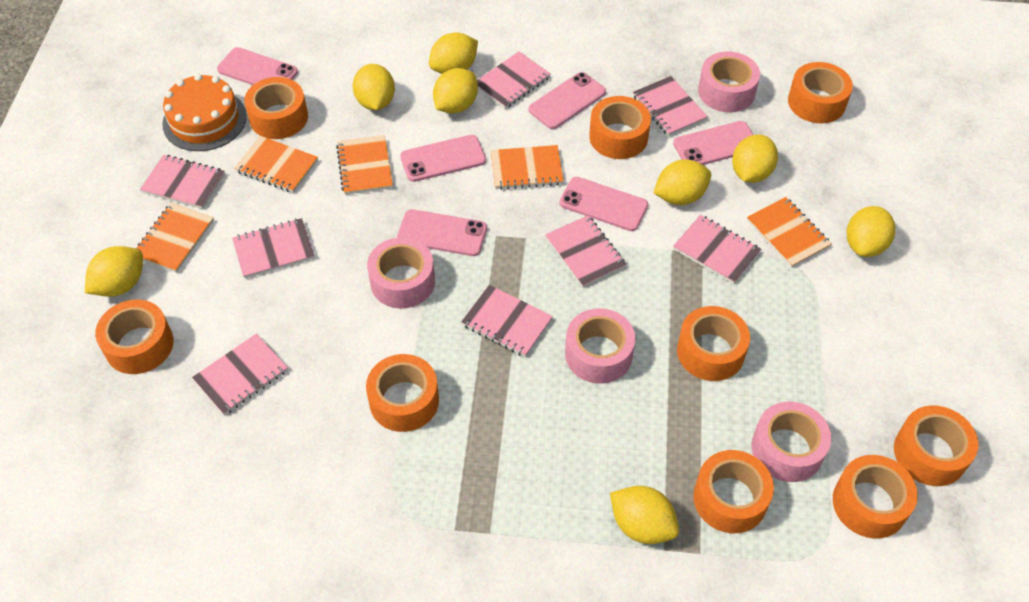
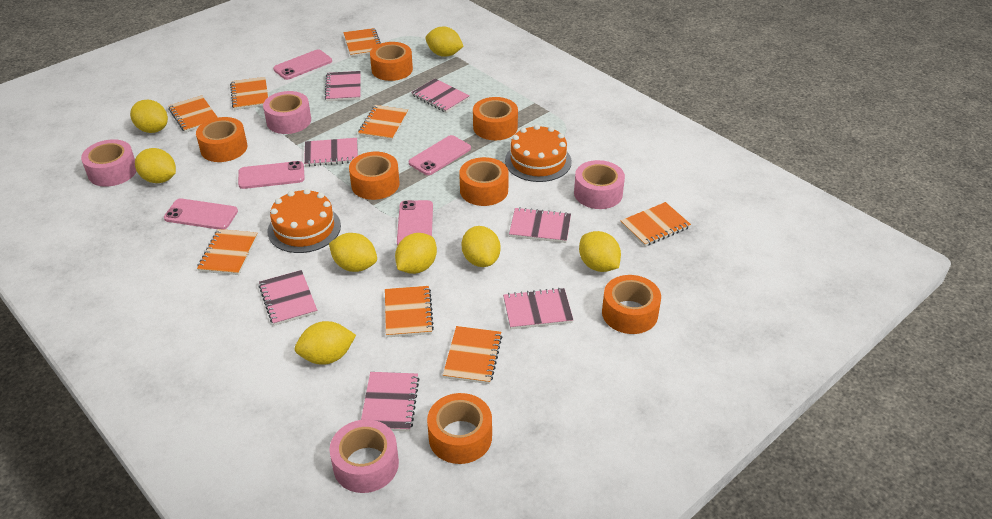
orange cake: [162,74,247,151] = 1 -> [268,189,341,253] [505,125,572,182] = 2
orange notebook: [136,203,214,273] [234,136,318,193] [336,135,393,195] [491,145,564,190] [747,197,832,268] = 5 -> [168,95,218,132] [197,229,258,275] [230,77,268,110] [343,28,381,57] [358,105,408,141] [385,286,434,337] [443,326,502,384] [620,202,691,247] = 8
orange tape: [95,300,174,374] [244,77,308,139] [366,354,439,432] [589,96,651,159] [677,306,750,381] [693,450,774,533] [788,62,853,124] [833,455,918,539] [894,405,978,486] = 9 -> [196,117,247,162] [349,152,400,200] [370,42,413,81] [427,393,492,464] [459,157,509,206] [473,97,518,140] [602,275,661,334] = 7
pink notebook: [140,155,225,209] [192,334,288,415] [232,218,315,278] [461,285,553,357] [477,52,551,109] [545,215,626,288] [633,76,708,136] [673,215,761,284] = 8 -> [259,270,317,326] [304,138,358,167] [324,71,361,101] [361,372,420,432] [411,79,470,113] [503,288,573,330] [509,207,571,243] = 7
pink phone: [217,47,298,85] [397,209,487,256] [400,135,486,182] [529,72,606,129] [559,177,648,231] [673,121,754,165] = 6 -> [164,198,238,230] [238,161,305,189] [273,49,332,80] [397,200,433,246] [409,135,471,175] = 5

